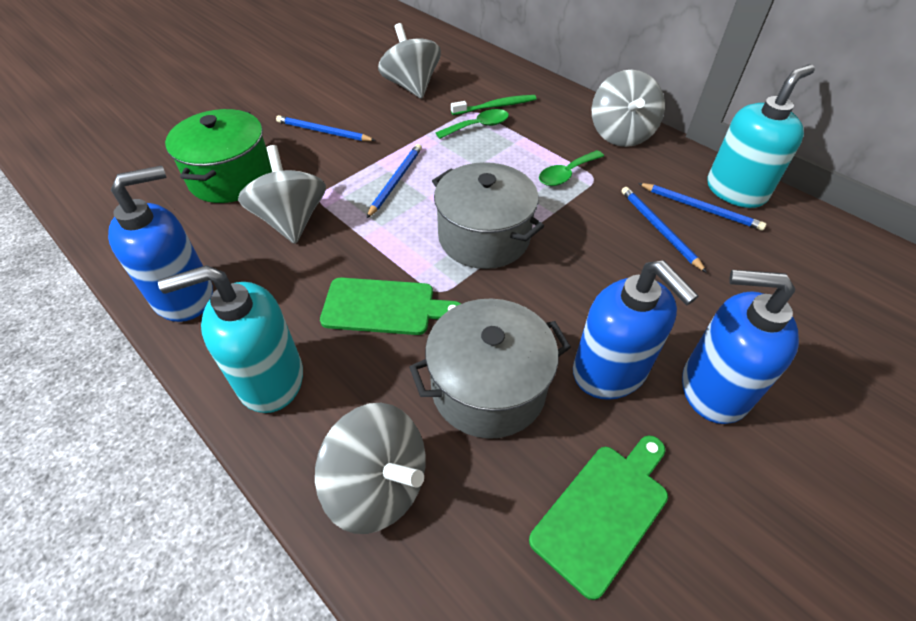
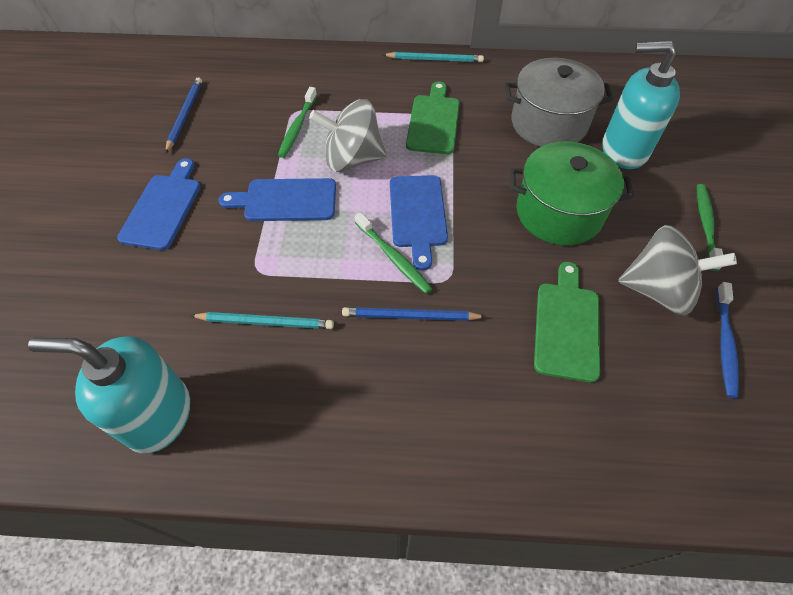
blue cutting board: none = 0 -> [117,158,201,250] [219,178,336,221] [390,175,448,271] = 3
blue pencil: [276,115,376,141] [366,144,422,219] [621,187,707,273] [638,183,766,231] = 4 -> [165,77,202,153] [342,307,486,321] = 2
blue soap dispenser: [108,166,213,322] [573,260,699,400] [682,270,799,424] = 3 -> none = 0
blue toothbrush: none = 0 -> [716,282,739,398] = 1
green spoon: [436,109,509,139] [539,150,604,186] = 2 -> none = 0
green toothbrush: [451,95,536,115] = 1 -> [278,87,317,158] [355,212,432,294] [697,184,723,271] = 3
grey pot: [409,299,571,439] [432,162,544,269] = 2 -> [505,58,614,147] = 1
grey spinning top: [238,145,326,244] [315,403,426,534] [378,23,441,99] [592,70,665,147] = 4 -> [309,99,387,172] [618,225,737,316] = 2
turquoise pencil: none = 0 -> [190,312,334,329] [383,52,484,62] = 2

